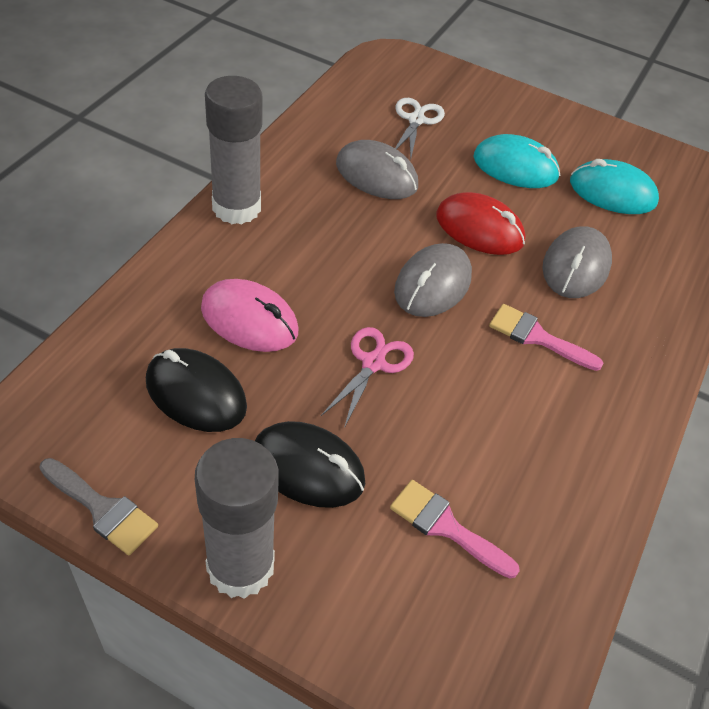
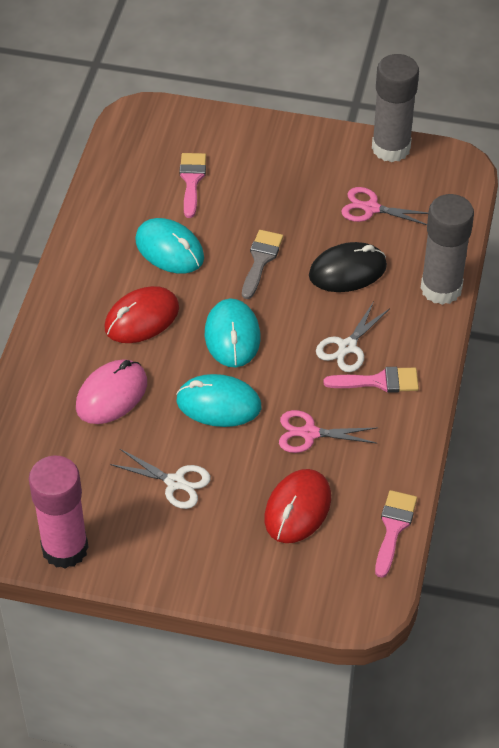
black mouse: [146,348,247,432] [255,421,365,508] = 2 -> [309,242,387,292] = 1
grey mouse: [336,140,418,199] [394,243,472,317] [542,226,612,298] = 3 -> none = 0
pink brush: [390,480,520,579] [489,304,604,371] = 2 -> [179,153,206,218] [323,367,419,393] [375,490,417,578] = 3
pink glue stick: none = 0 -> [29,456,89,569] = 1
pink scissors: [321,327,414,428] = 1 -> [279,410,377,453] [341,187,428,225] = 2
red mouse: [436,192,525,255] = 1 -> [104,286,179,343] [264,469,331,543] = 2
turquoise mouse: [473,134,560,188] [570,159,659,214] = 2 -> [135,218,204,274] [176,374,261,427] [205,298,260,367] = 3
white scissors: [395,98,445,159] = 1 -> [110,449,211,509] [316,302,389,372] = 2

